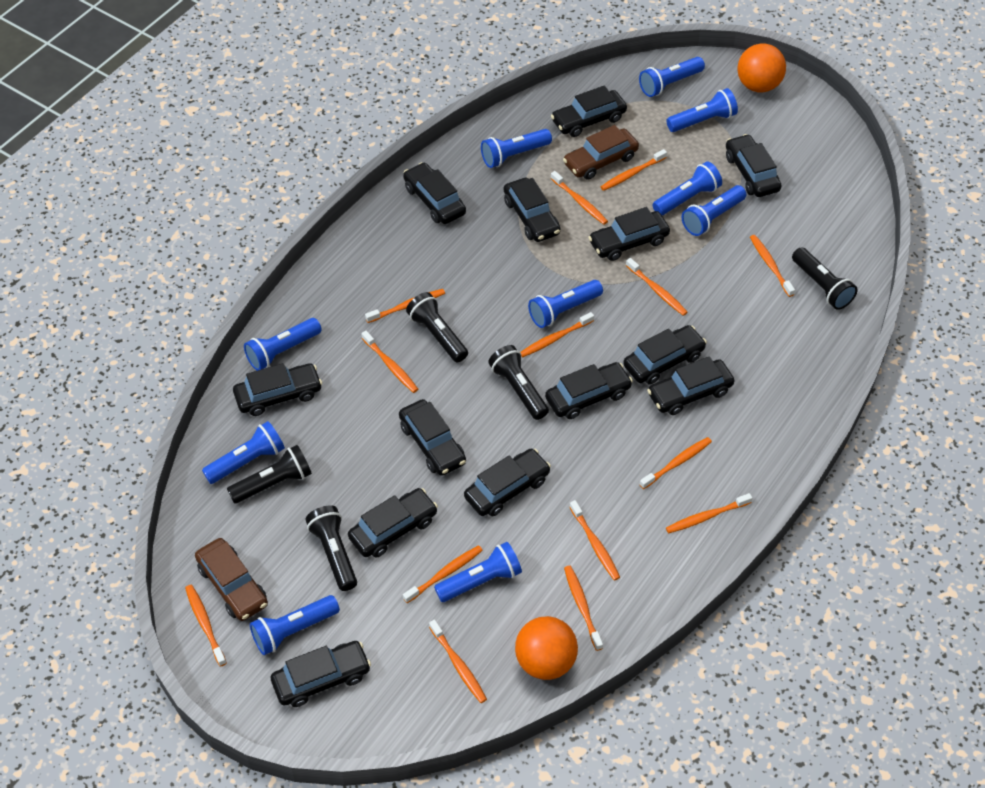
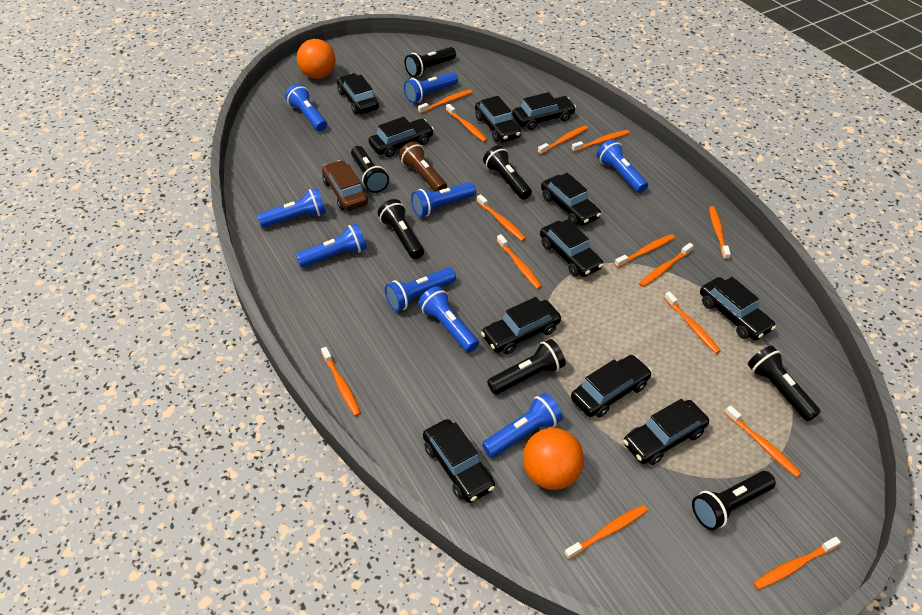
black car: [233,363,322,416] [271,641,371,707] [348,488,438,558] [399,399,466,476] [403,162,466,224] [464,449,551,517] [504,178,561,242] [545,362,633,419] [551,85,627,137] [588,207,670,261] [623,325,707,385] [647,356,734,415] [726,134,782,197] = 13 -> [337,73,379,114] [369,117,434,157] [423,419,495,503] [475,96,521,142] [481,297,561,354] [512,92,576,130] [540,219,604,277] [541,173,601,226] [571,355,652,418] [623,399,709,465] [700,277,776,340] = 11
black flashlight: [227,445,312,503] [306,505,357,591] [406,292,468,362] [488,345,549,420] [792,247,858,310] = 5 -> [351,146,389,193] [378,199,424,259] [405,47,456,77] [483,145,532,200] [487,339,566,395] [692,471,776,530] [748,345,821,421] = 7
blue flashlight: [202,421,285,484] [244,318,322,371] [250,595,340,655] [434,542,522,602] [481,129,552,168] [528,280,603,328] [639,57,705,97] [653,161,722,216] [666,88,738,132] [682,185,746,236] = 10 -> [257,188,326,228] [285,84,327,131] [296,223,367,268] [385,267,456,312] [404,72,458,103] [411,182,476,217] [418,286,479,353] [482,393,563,458] [597,139,648,193] = 9
brown car: [195,538,268,621] [563,125,639,180] = 2 -> [322,160,368,211] = 1
brown flashlight: none = 0 -> [399,141,447,192] = 1

